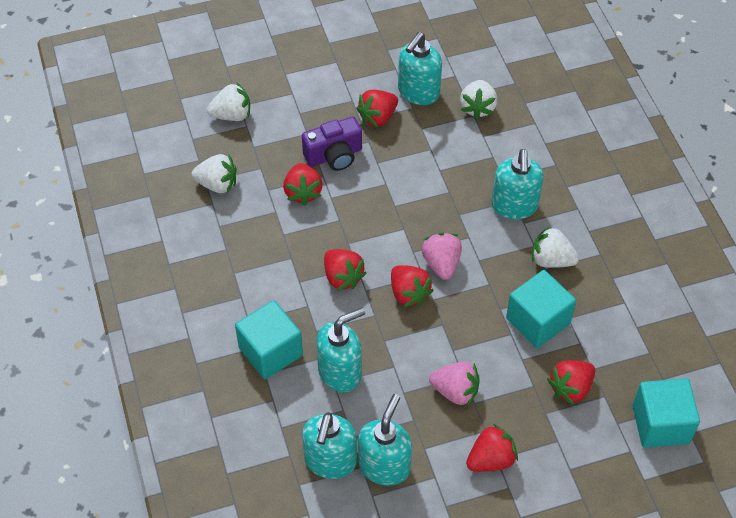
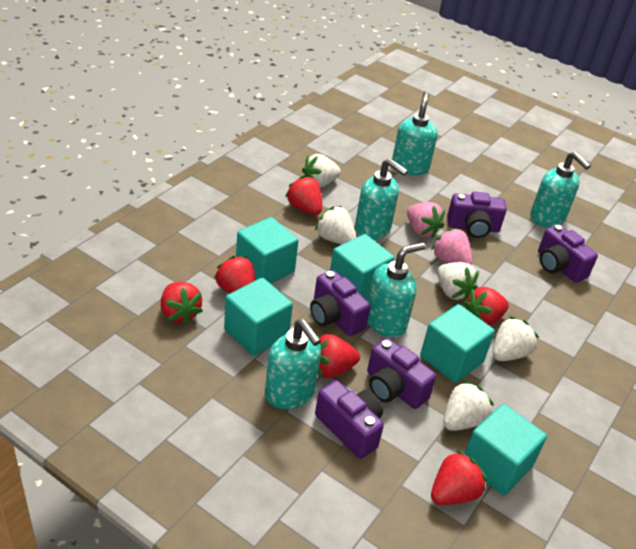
purple camera: [302,117,362,171] = 1 -> [310,270,371,336] [315,380,384,459] [367,338,436,409] [447,192,507,238] [538,224,598,283] = 5
turquoise cube: [235,300,303,379] [506,270,576,348] [632,378,700,448] = 3 -> [224,277,293,356] [236,217,299,284] [330,234,395,300] [420,304,495,383] [464,404,547,495] = 5
white strawberry: [191,154,237,193] [207,83,250,121] [460,80,497,120] [532,226,579,268] = 4 -> [302,154,341,188] [315,206,356,244] [437,262,479,301] [443,380,494,431] [493,316,539,361] = 5

